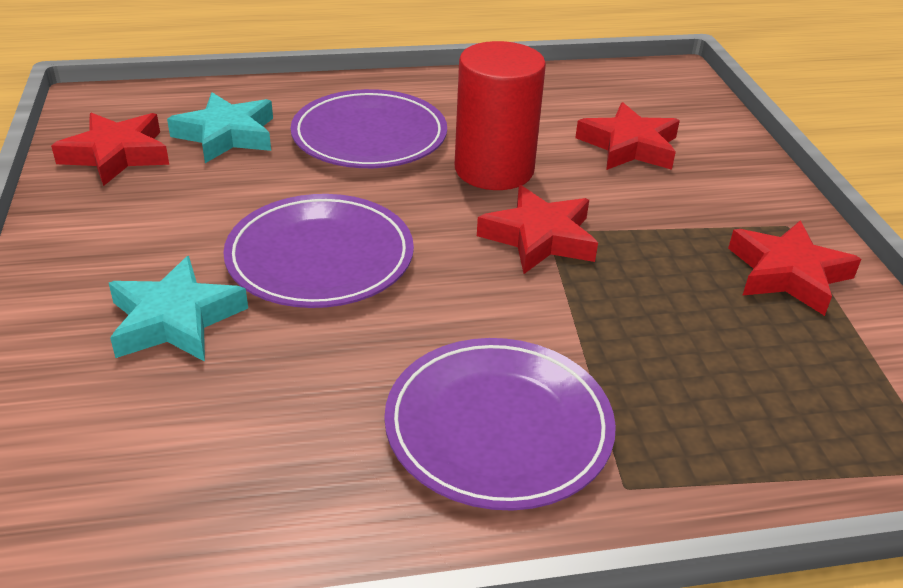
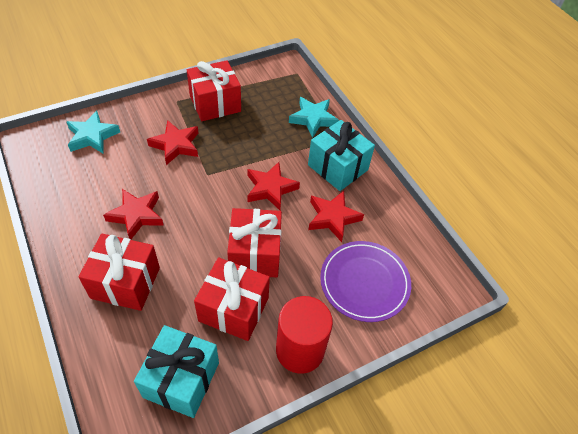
purple plate: [223,194,414,308] [291,89,447,168] [384,338,616,511] = 3 -> [320,241,411,322] = 1
red gift: none = 0 -> [79,233,160,311] [187,60,241,121] [194,257,270,341] [227,208,282,278] = 4
turquoise gift: none = 0 -> [134,325,219,418] [308,120,375,191] = 2

